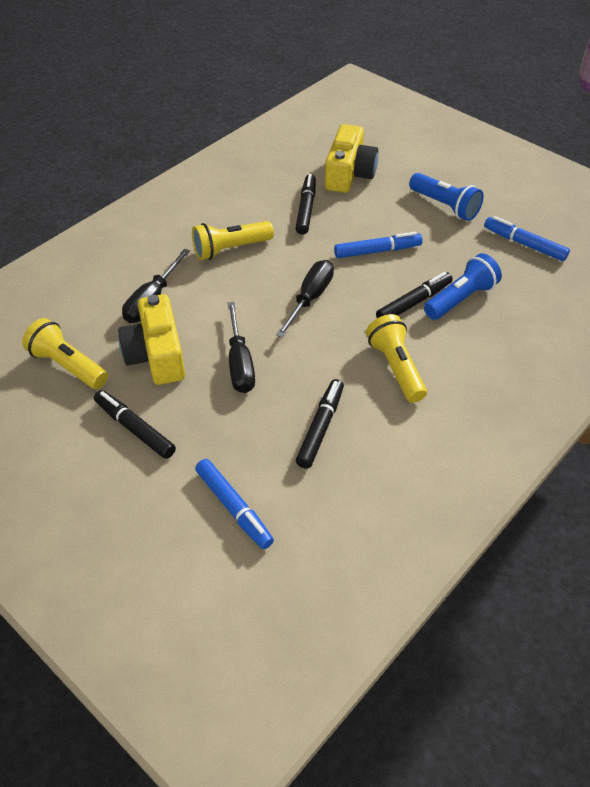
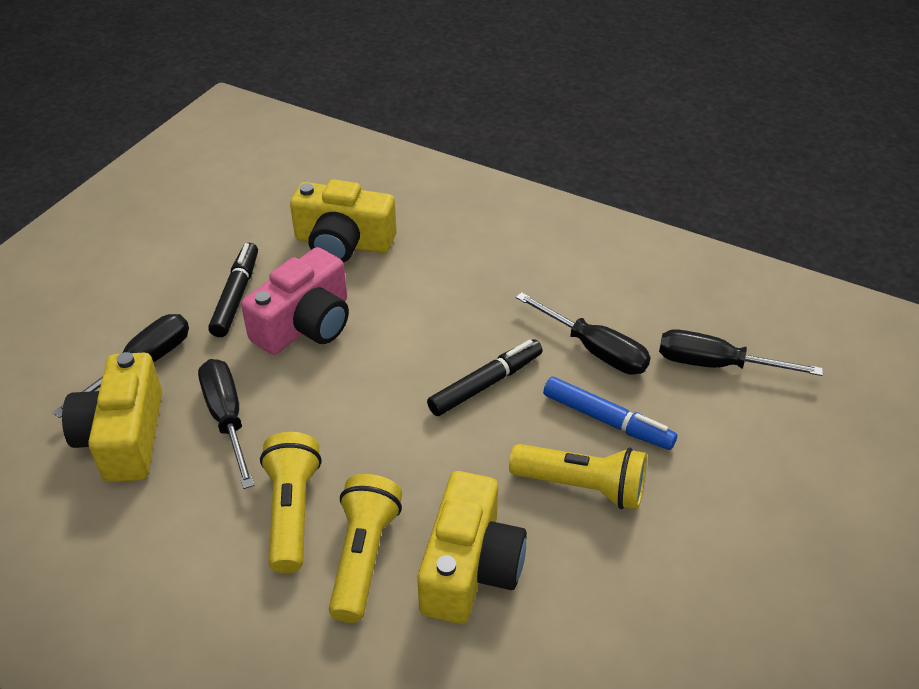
black marker: [94,390,176,459] [295,174,316,235] [296,379,344,469] [376,272,453,318] = 4 -> [208,243,258,337] [427,339,543,416] = 2
black screwdriver: [122,249,190,323] [227,302,255,393] [276,260,334,338] = 3 -> [53,314,189,418] [198,359,255,489] [516,292,651,375] [659,329,823,376] = 4
blue flashlight: [409,173,484,221] [424,253,502,320] = 2 -> none = 0
blue marker: [195,459,274,549] [334,232,423,258] [484,216,570,261] = 3 -> [543,377,677,450] = 1
pink camera: none = 0 -> [241,247,349,355] = 1
yellow camera: [118,294,185,385] [325,124,378,193] = 2 -> [62,352,162,482] [290,179,397,263] [417,471,527,624] = 3

